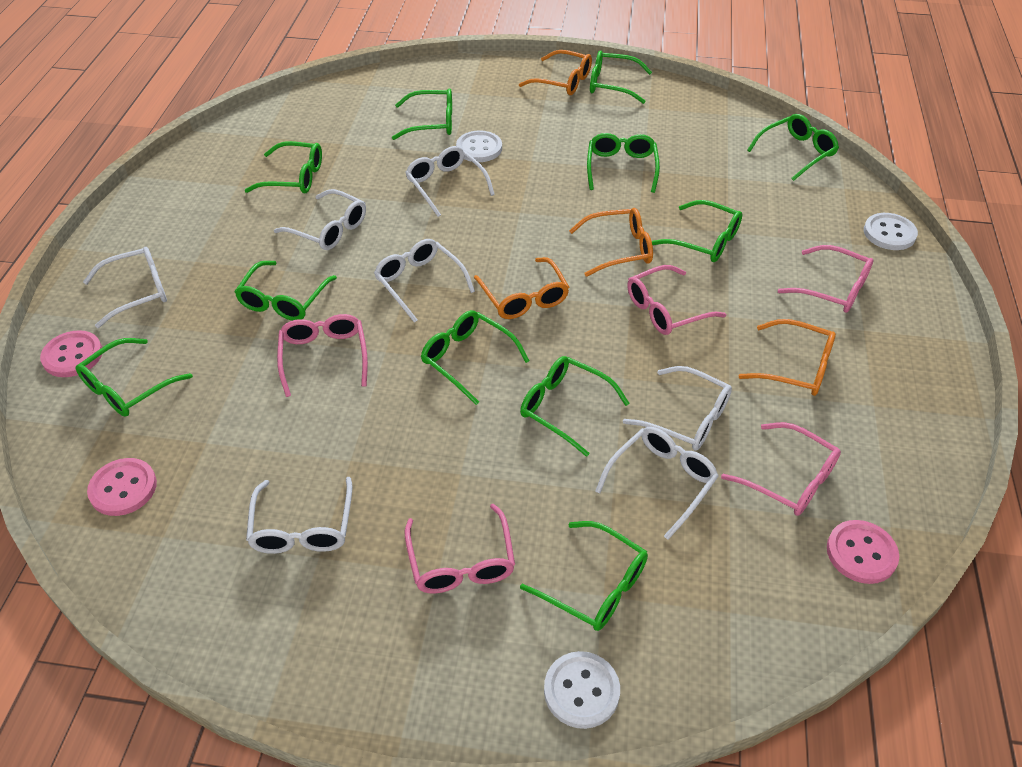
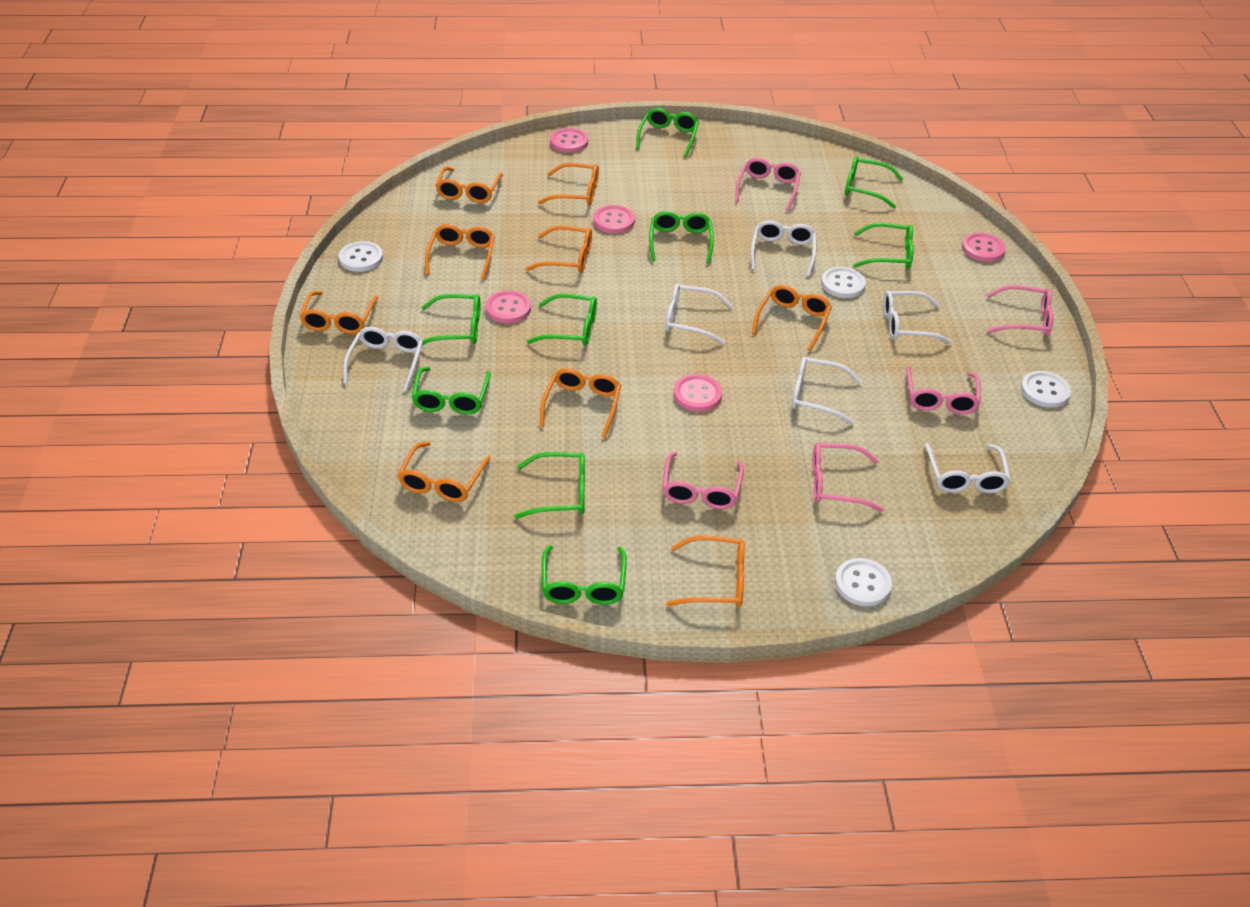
green glasses: [76,338,193,417] [234,261,337,321] [245,141,322,193] [392,88,452,140] [421,310,529,405] [520,356,630,457] [520,521,648,631] [587,133,660,193] [590,50,652,104] [652,200,742,262] [747,114,839,181] = 11 -> [412,367,491,414] [422,294,481,345] [514,452,585,519] [527,294,597,346] [542,545,627,605] [636,108,699,157] [649,211,714,264] [845,156,903,209] [853,223,914,269] = 9
orange glasses: [474,257,569,319] [519,50,592,95] [569,208,653,277] [739,319,836,396] = 4 -> [299,291,379,334] [398,442,491,502] [425,224,495,280] [435,167,503,203] [526,226,592,273] [538,163,599,205] [540,368,621,438] [667,535,745,607] [752,285,832,351] = 9
pink button: [40,330,102,377] [87,458,157,516] [827,520,899,584] = 3 -> [486,290,531,323] [550,128,588,153] [593,205,635,233] [674,374,722,412] [962,233,1006,262] = 5
white button: [456,130,502,162] [544,651,620,729] [864,213,918,250] = 3 -> [339,241,383,272] [821,267,866,298] [835,558,892,606] [1021,371,1071,408] = 4
white glasses: [83,247,167,328] [246,477,353,554] [274,189,366,250] [374,239,475,323] [405,146,495,217] [595,427,719,540] [623,366,732,451] = 7 -> [343,327,423,392] [666,284,733,344] [751,220,816,276] [792,357,862,425] [883,291,952,344] [924,443,1011,493] = 6

